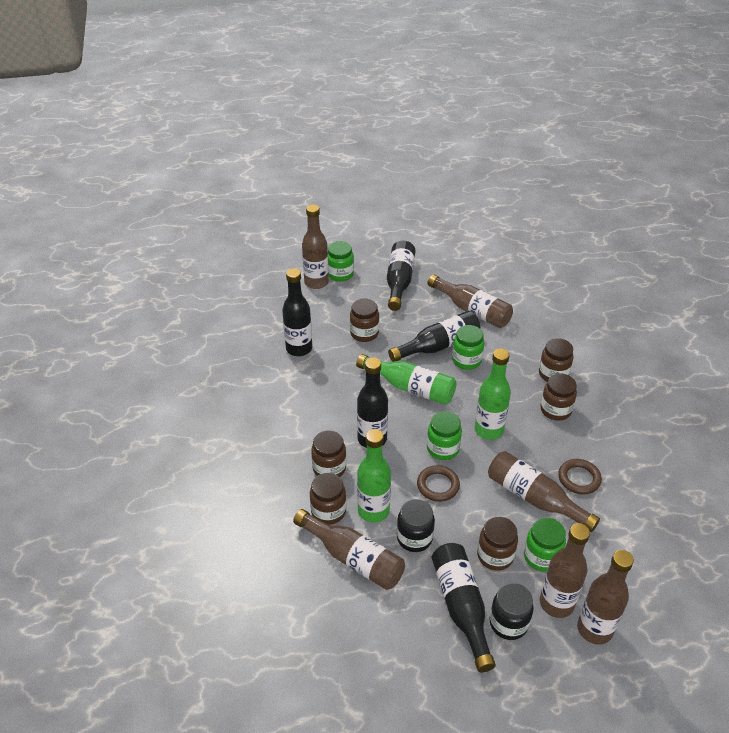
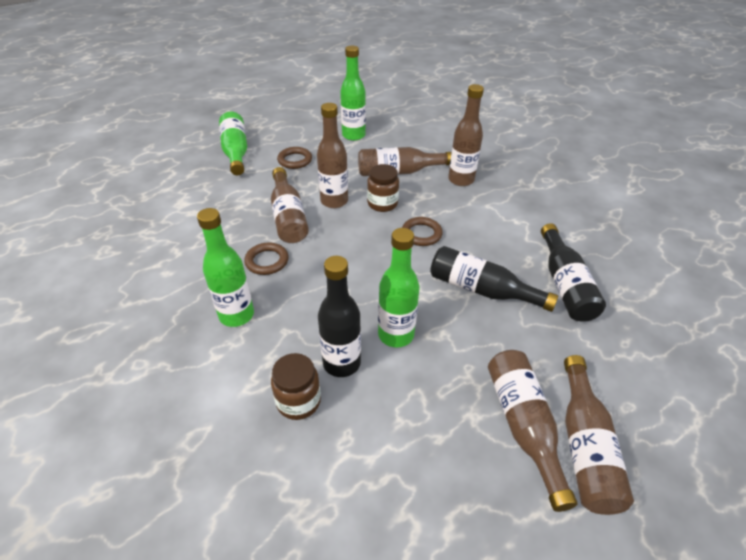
black bottle: [282,268,312,356] [357,357,388,448] [387,241,415,311] [388,311,480,362] [432,543,496,672] = 5 -> [318,256,361,377] [430,246,558,312] [541,223,606,322] = 3
black jar: [397,499,435,552] [489,583,534,640] = 2 -> none = 0
brown jar: [310,473,346,525] [311,430,346,477] [350,299,379,342] [477,517,518,571] [539,338,573,382] [540,373,577,421] = 6 -> [271,353,321,420] [367,164,399,212] = 2
brown ring: [417,465,460,502] [558,459,602,494] = 2 -> [244,242,289,275] [277,147,312,169] [402,217,443,246] = 3
green bottle: [356,354,456,405] [357,429,391,523] [475,348,511,440] = 3 -> [197,208,254,327] [219,111,247,175] [340,46,366,141] [378,228,419,348] = 4
green jar: [328,241,354,282] [427,411,462,460] [452,325,484,370] [524,518,566,572] = 4 -> none = 0

